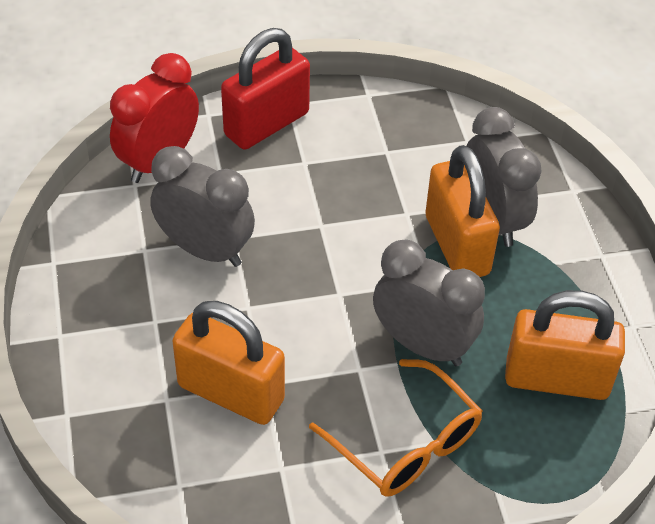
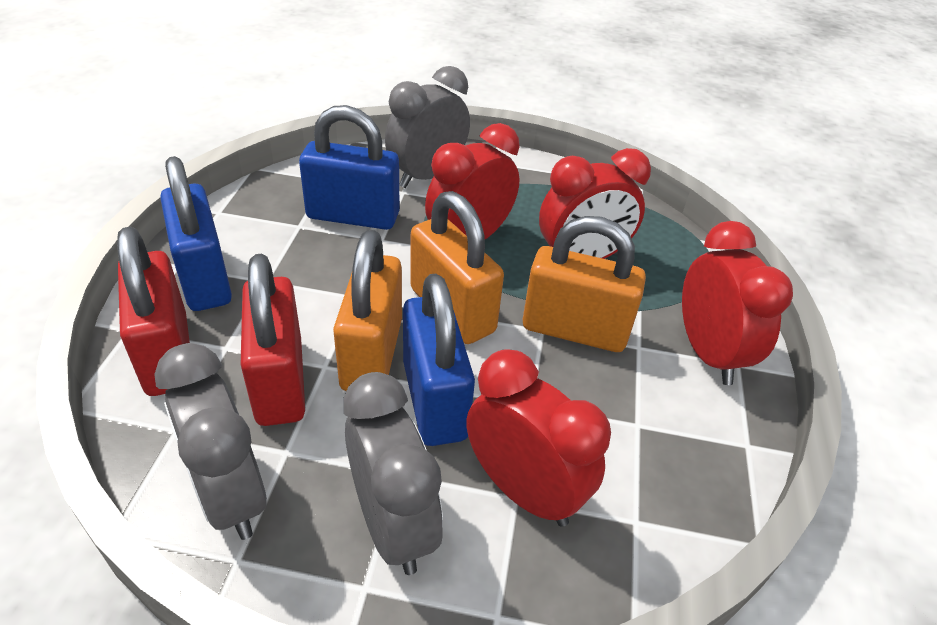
blue padlock: none = 0 -> [160,156,232,311] [299,105,400,230] [403,274,475,446] = 3
orange glasses: [309,359,482,497] = 1 -> none = 0
red clock: [110,53,199,183] = 1 -> [425,123,520,239] [466,349,611,527] [539,148,651,259] [682,221,793,385] = 4
red padlock: [221,28,310,150] = 1 -> [117,227,190,396] [241,254,305,426] = 2

